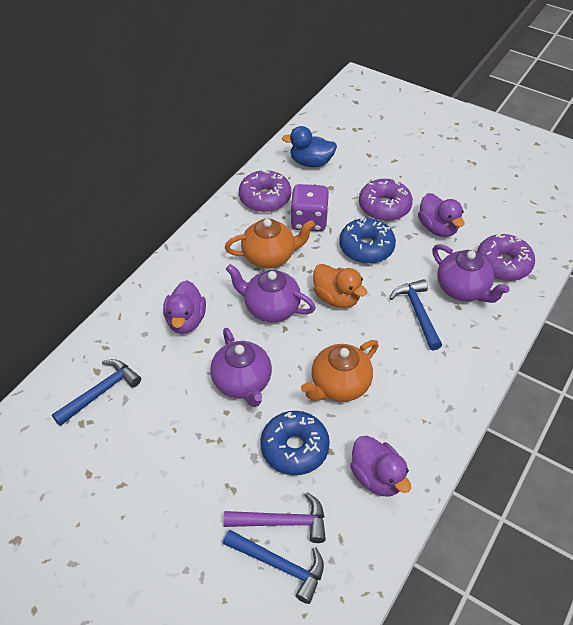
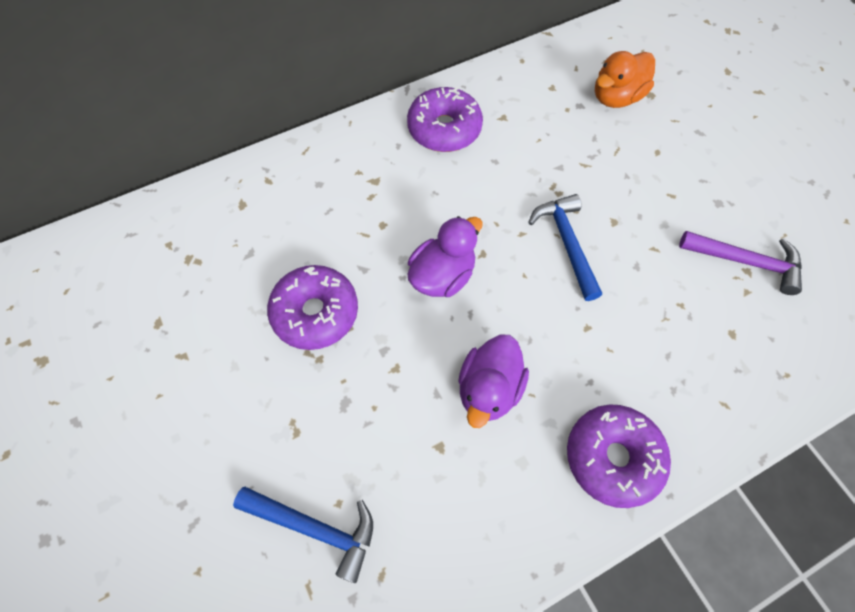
blue donut: [260,411,330,475] [339,218,396,264] = 2 -> none = 0
blue duck: [282,126,337,167] = 1 -> none = 0
blue hammer: [52,359,141,426] [223,530,324,604] [390,279,442,350] = 3 -> [233,487,373,583] [528,194,602,301] = 2
orange teapot: [225,219,315,268] [301,340,379,402] = 2 -> none = 0
purple dice: [290,184,329,231] = 1 -> none = 0
purple duck: [163,280,206,334] [350,435,411,496] [418,193,464,237] = 3 -> [407,216,483,297] [458,335,529,428] = 2
purple teapot: [210,328,272,407] [226,264,316,323] [432,244,510,303] = 3 -> none = 0

